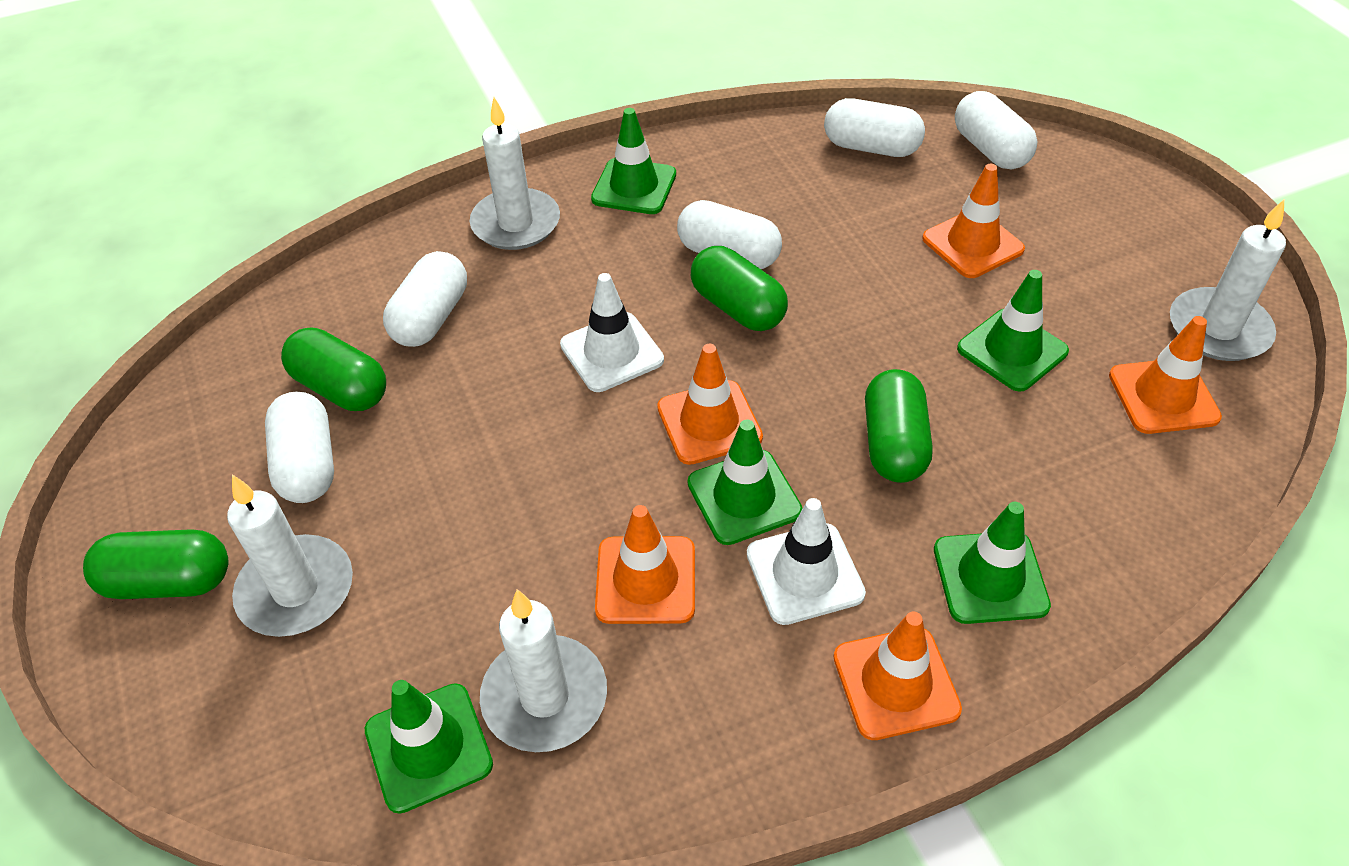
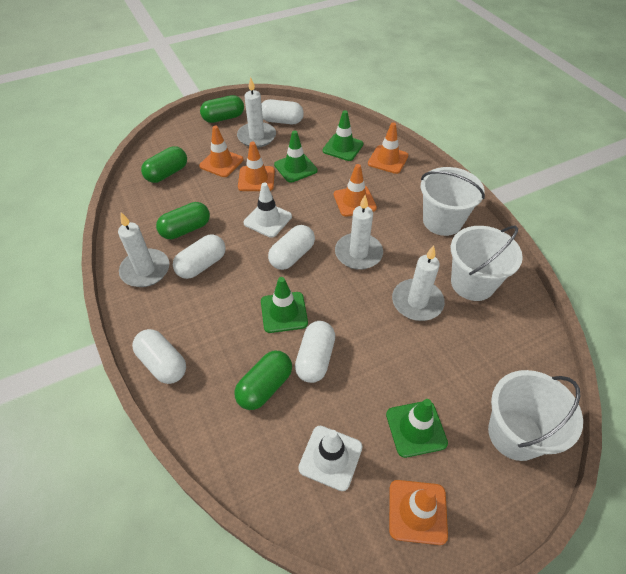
green traffic cone: [365,680,493,814] [591,108,676,214] [688,419,803,545] [934,502,1051,624] [957,270,1069,392] = 5 -> [261,277,308,333] [274,130,318,183] [323,110,363,161] [386,399,448,458] = 4
white bucket: none = 0 -> [421,167,485,236] [451,226,523,301] [488,370,583,461] = 3

